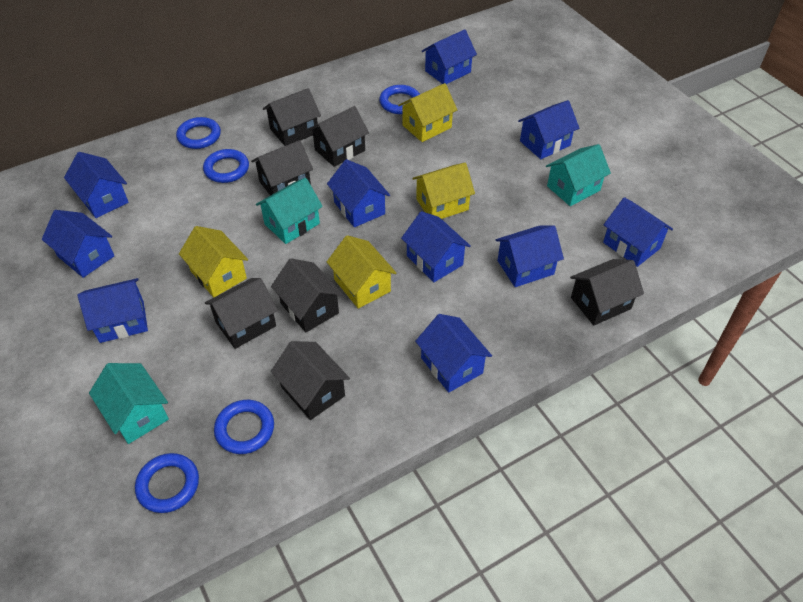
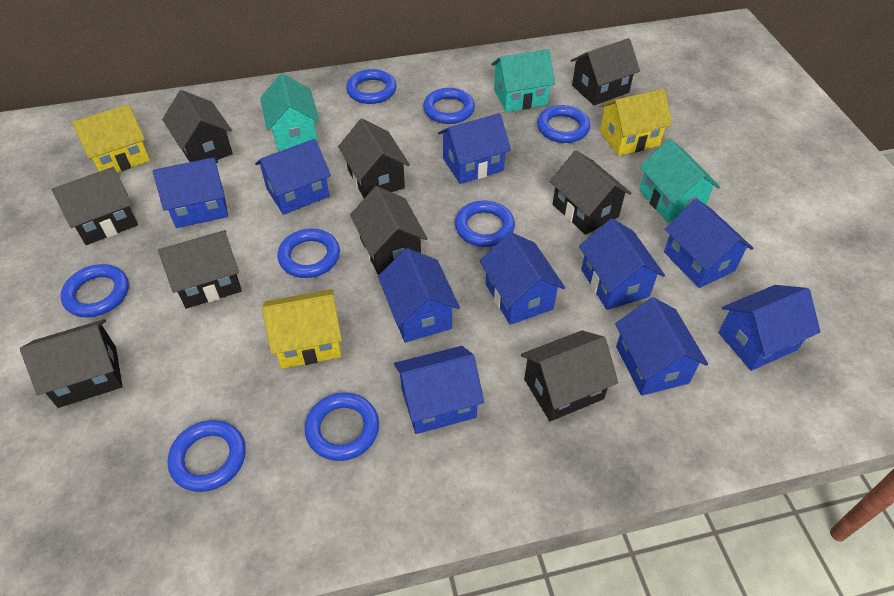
black house: [205,278,278,349] [251,140,313,196] [263,88,321,146] [271,258,343,332] [271,341,350,420] [308,106,369,167] [570,259,644,325] = 7 -> [20,319,122,408] [51,167,138,245] [158,230,242,309] [162,90,233,162] [338,119,410,198] [350,186,428,275] [521,330,618,421] [550,150,632,235] [571,38,640,105] = 9
blue ring: [135,453,199,513] [176,117,221,149] [203,149,249,183] [214,400,274,454] [379,85,420,114] = 5 -> [60,264,129,317] [168,420,246,492] [278,229,340,278] [305,393,379,461] [346,69,397,104] [423,88,475,124] [455,200,515,247] [537,105,590,143] = 8
yellow house: [179,226,248,297] [327,235,396,309] [398,83,457,142] [412,163,475,219] = 4 -> [72,104,150,172] [262,289,342,369] [599,89,672,156] = 3

